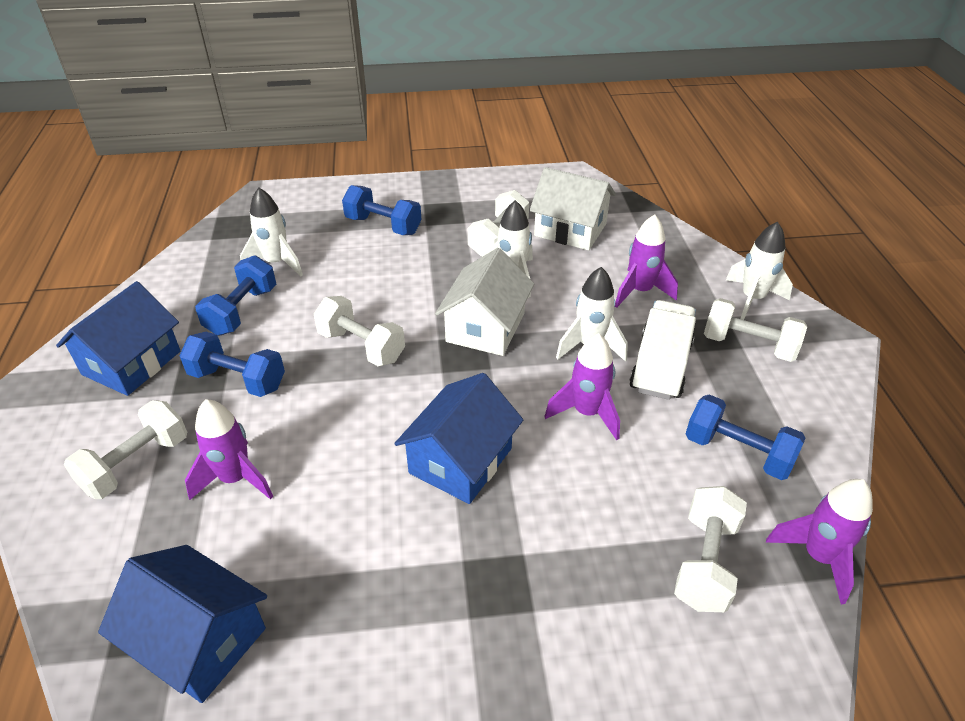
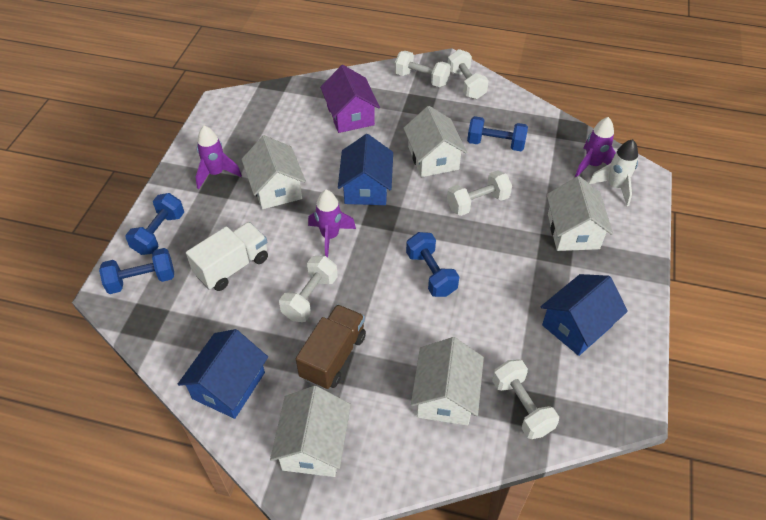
brown truck: none = 0 -> [296,304,366,389] = 1
purple house: none = 0 -> [320,65,380,133] = 1
purple rocket: [185,399,273,500] [545,333,620,441] [615,215,678,308] [766,479,873,604] = 4 -> [195,126,242,189] [308,190,356,258] [575,117,616,177] = 3
white house: [435,248,534,356] [530,167,616,250] = 2 -> [241,135,306,209] [270,386,351,477] [403,106,467,177] [411,337,484,426] [547,176,613,251] = 5
white rocket: [240,188,303,277] [482,200,533,298] [556,267,627,362] [726,222,793,320] = 4 -> [589,139,638,206] = 1

